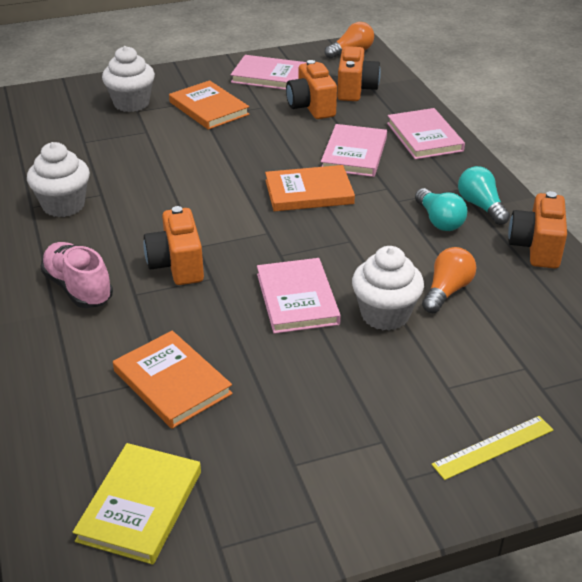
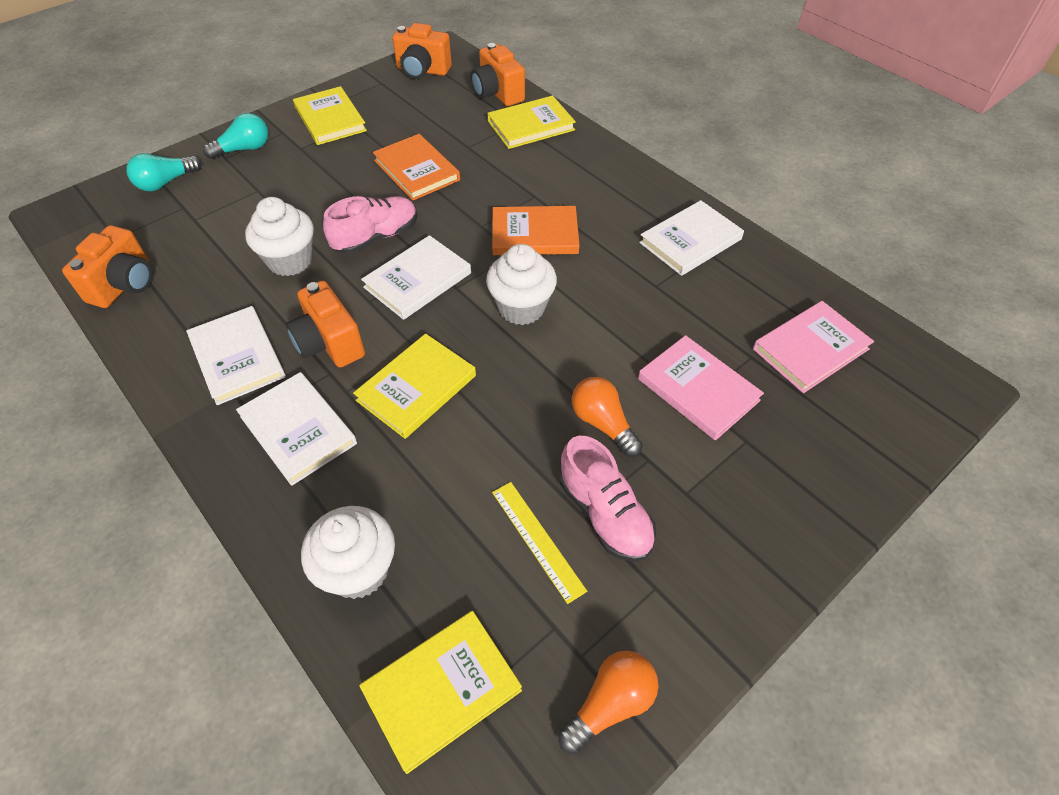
orange book: [113,331,233,429] [169,80,250,130] [265,165,355,211] = 3 -> [373,134,460,201] [492,206,580,255] = 2
pink book: [231,55,307,90] [257,258,341,334] [321,124,387,177] [387,108,465,159] = 4 -> [638,335,764,440] [753,301,874,393] = 2
pink shoe: [40,242,113,308] = 1 -> [323,196,418,254] [560,436,656,562] = 2
white book: none = 0 -> [186,306,286,405] [236,372,357,486] [361,235,471,320] [639,200,744,276] = 4
yellow book: [73,443,201,565] = 1 -> [293,86,367,145] [353,334,476,439] [359,611,522,774] [487,96,576,149] = 4

